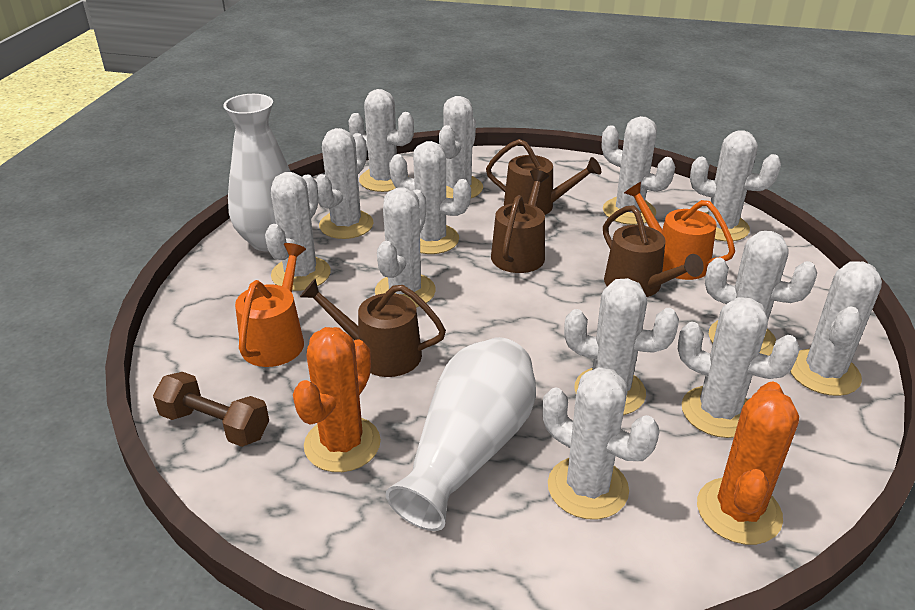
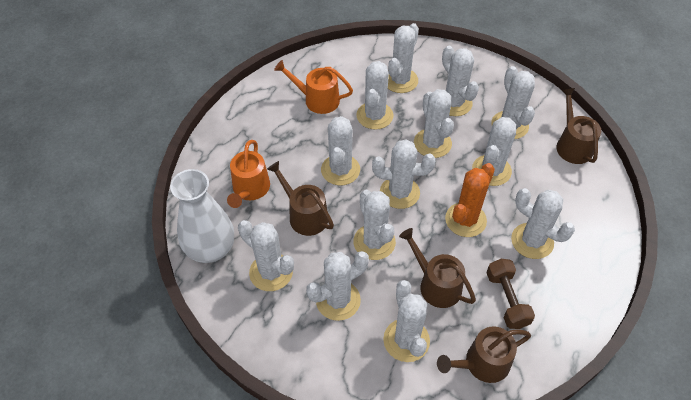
orange cactus: [293,327,381,472] [697,381,799,545] = 2 -> [445,163,495,237] = 1
white vase: [223,94,291,252] [386,337,536,531] = 2 -> [170,169,234,263] = 1

